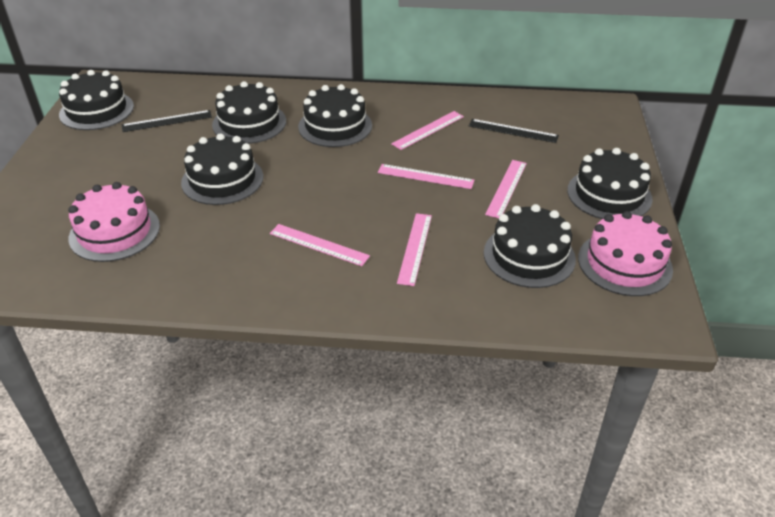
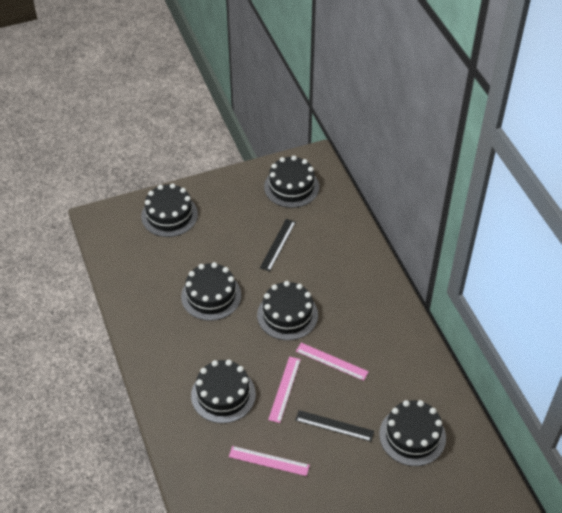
pink cake: [68,182,160,262] [578,211,673,296] = 2 -> none = 0
pink ruler: [270,224,370,266] [378,164,475,189] [391,111,464,150] [397,213,432,286] [485,160,527,218] = 5 -> [229,446,310,476] [268,356,301,423] [296,343,369,381] = 3

